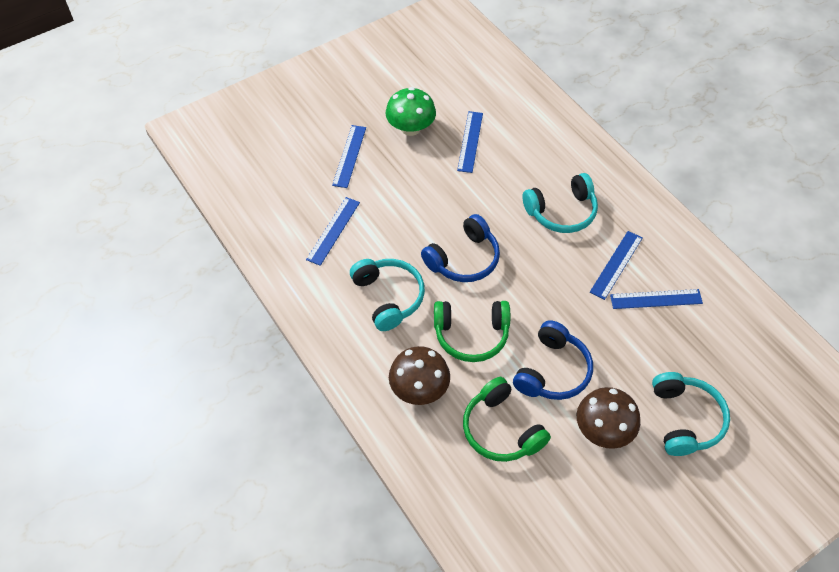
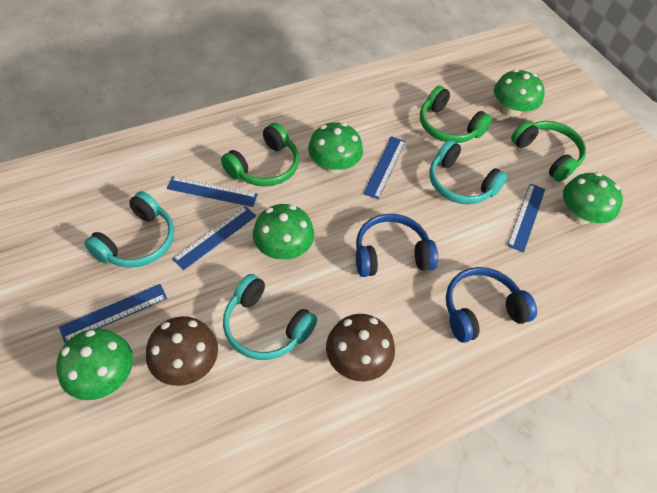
green headphones: [434,301,510,362] [463,377,551,462] = 2 -> [221,123,299,187] [420,86,492,143] [511,121,586,182] = 3
green mushroom: [386,87,436,136] = 1 -> [56,329,133,400] [253,204,314,260] [308,122,363,174] [494,69,545,118] [563,172,623,225] = 5

